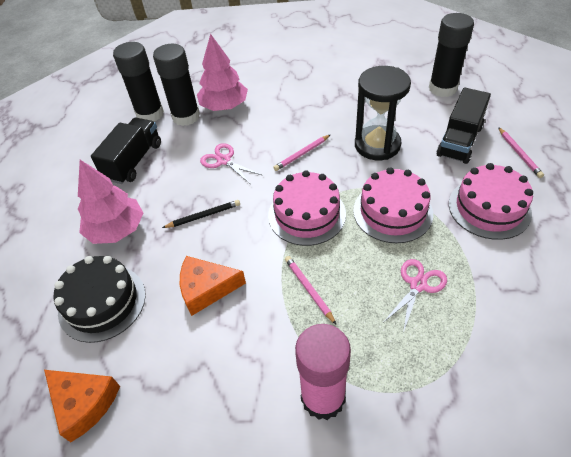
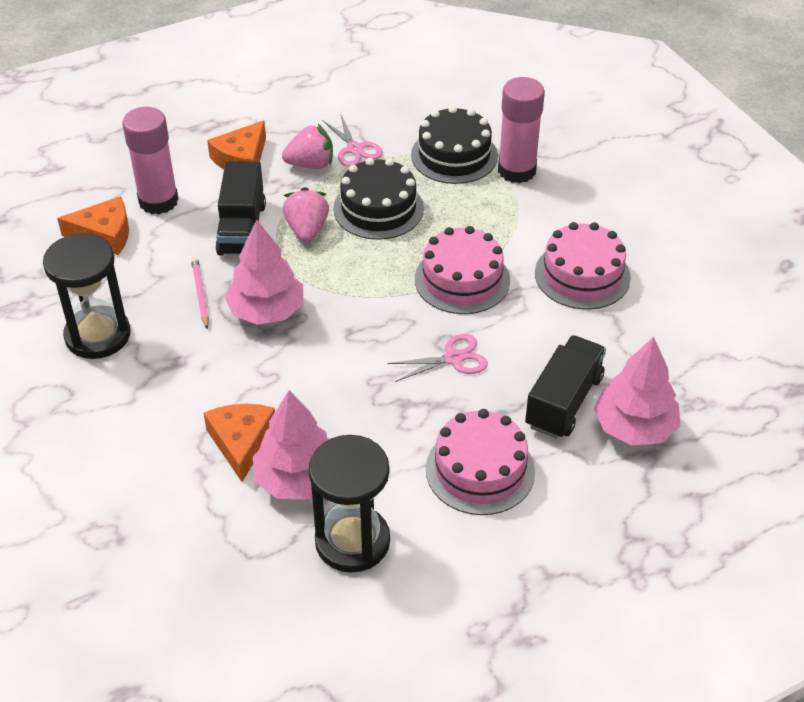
black cake: [54,256,146,343] = 1 -> [333,158,424,240] [411,106,498,184] = 2
black glue stick: [113,42,164,122] [153,44,200,126] [429,13,474,97] = 3 -> none = 0
black hourglass: [355,66,411,160] = 1 -> [43,233,131,359] [309,435,390,573] = 2
black pencil: [162,200,240,228] = 1 -> none = 0
orange cheese: [44,370,120,442] [180,256,246,316] = 2 -> [57,196,129,255] [204,404,275,482] [207,121,266,169] = 3
pink glue stick: [295,324,351,420] = 1 -> [123,107,179,214] [498,77,545,183] = 2
pink pencil: [273,135,330,171] [285,256,336,324] [498,127,544,178] = 3 -> [191,257,209,329] = 1
pink strawberry: none = 0 -> [282,124,333,169] [283,187,329,242] = 2
pink tree: [78,160,143,244] [197,34,248,111] = 2 -> [225,220,303,325] [253,390,329,500] [594,337,680,445] = 3

